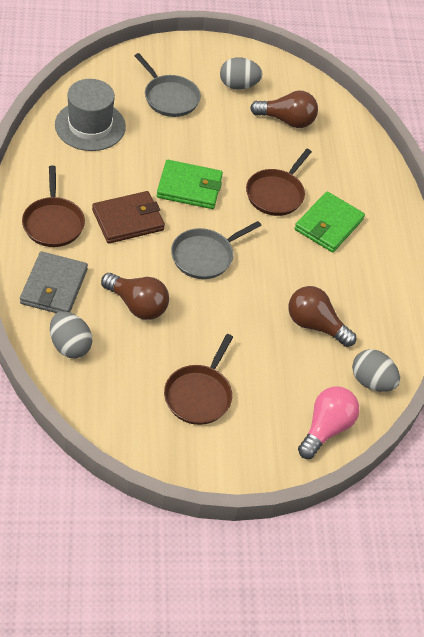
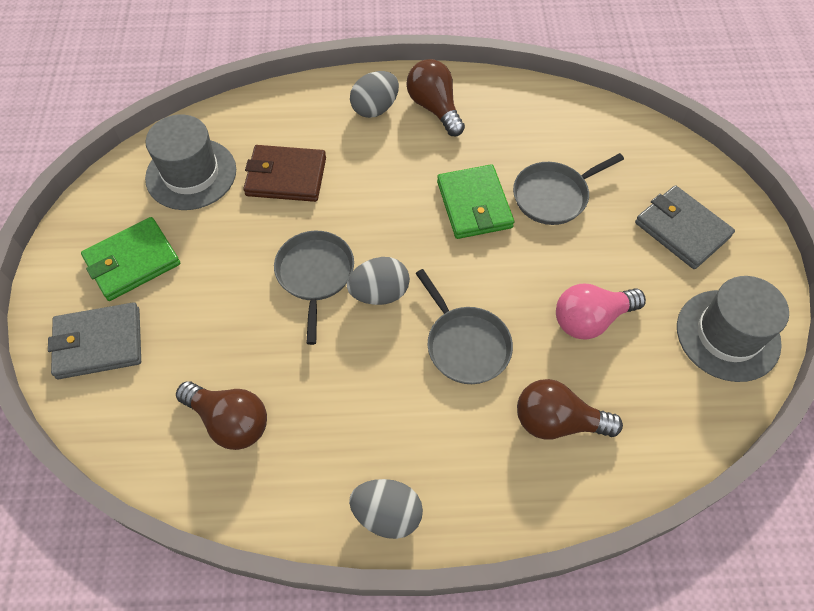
brown pan: [22,165,85,247] [164,334,233,425] [246,149,312,216] = 3 -> none = 0
grey hat: [55,79,126,151] = 1 -> [145,114,236,210] [677,276,789,382] = 2
grey pan: [135,53,201,117] [171,221,262,279] = 2 -> [274,231,354,345] [415,269,513,384] [513,153,624,225] = 3
grey wallet: [20,251,88,313] = 1 -> [48,302,141,379] [635,185,735,269] = 2

